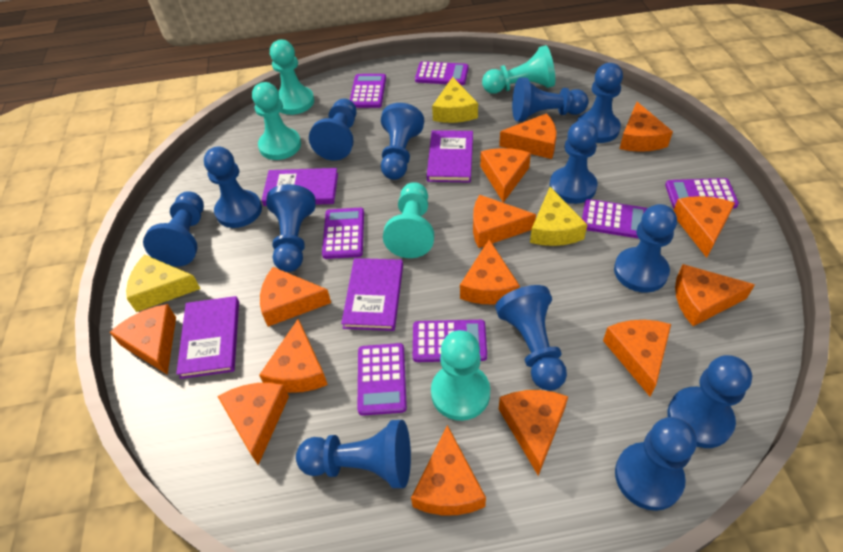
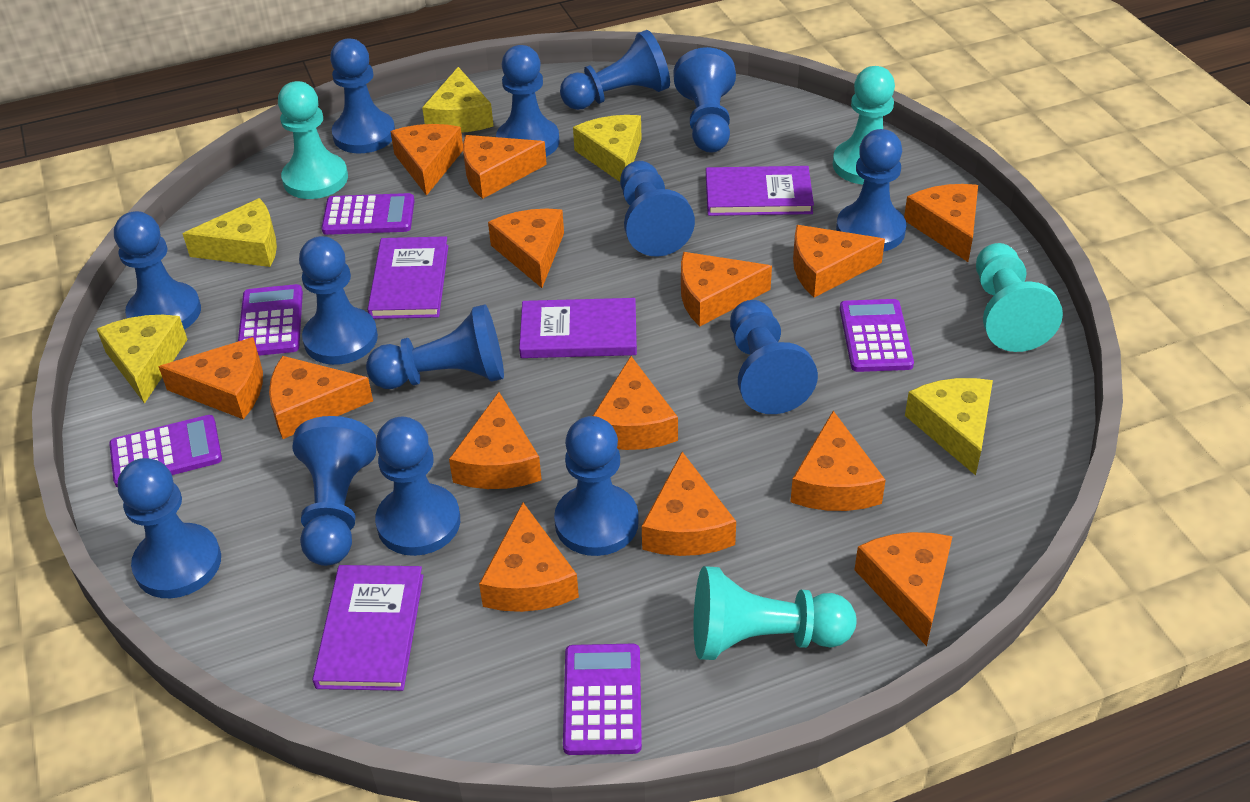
blue pawn: [143,191,204,267] [204,147,262,228] [266,184,316,272] [296,420,411,488] [309,99,357,161] [381,103,424,180] [495,285,567,391] [512,77,589,122] [549,120,598,204] [577,63,623,143] [614,204,677,293] [615,417,697,511] [668,355,752,448] = 13 -> [114,211,201,330] [118,458,221,598] [293,416,376,566] [299,236,378,365] [330,38,395,153] [366,305,504,389] [375,417,460,556] [496,45,560,157] [554,416,639,556] [560,30,670,110] [620,161,695,257] [673,47,736,153] [730,300,818,414] [836,129,906,252] = 14
purple calculator: [322,208,364,259] [350,74,386,108] [357,343,407,416] [413,320,487,362] [415,61,469,85] [582,199,648,239] [665,178,739,209] = 7 -> [109,415,222,488] [238,284,303,356] [321,193,415,235] [563,644,642,755] [840,299,914,372] = 5
turquoise pawn: [252,82,301,160] [270,40,314,115] [383,182,434,258] [431,330,490,421] [482,45,555,94] = 5 -> [278,81,348,199] [694,566,856,660] [833,66,895,184] [976,243,1063,352] = 4
yellow cheese: [126,254,201,312] [432,77,478,123] [530,187,587,246] = 3 -> [97,315,188,404] [182,198,277,267] [422,67,494,133] [573,115,641,182] [905,378,993,475] = 5

